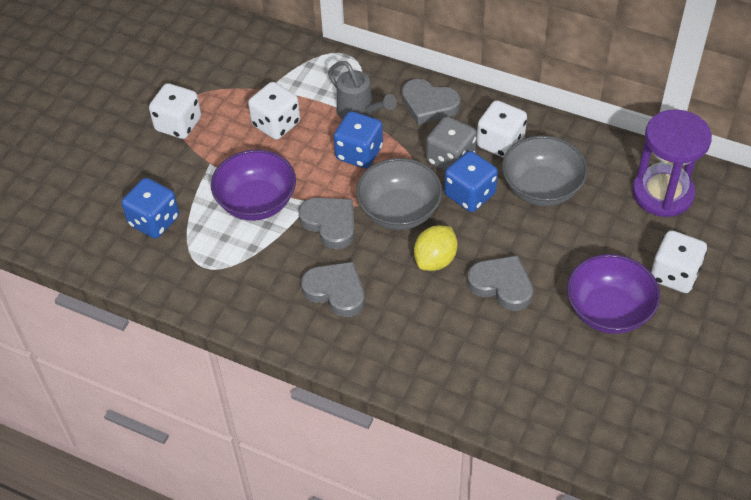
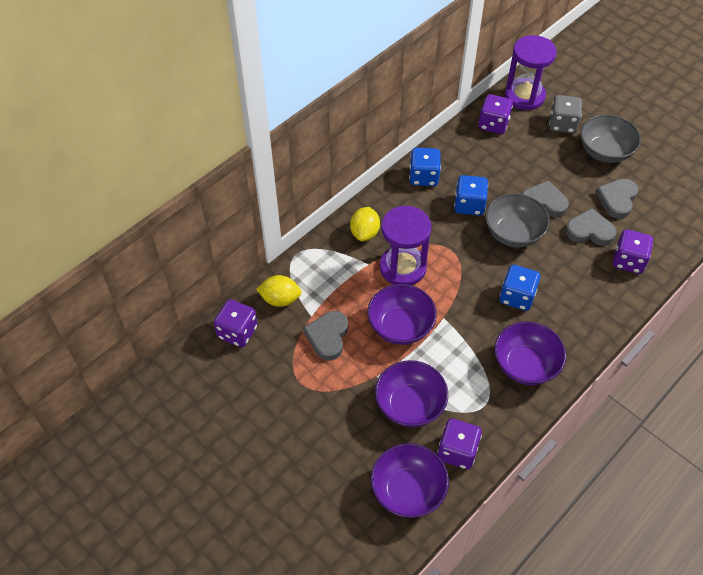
grey watering can: [328,61,397,120] = 1 -> none = 0
purple bowl: [211,150,296,221] [567,254,660,334] = 2 -> [367,284,437,345] [371,443,449,518] [375,360,448,427] [494,322,566,385] = 4
purple dice: none = 0 -> [214,299,258,347] [437,419,482,469] [478,94,513,134] [613,229,653,274] = 4
purple hourglass: [632,109,712,217] = 1 -> [380,206,432,285] [505,35,557,110] = 2
white dice: [149,83,201,139] [248,82,300,140] [477,100,527,158] [651,230,707,293] = 4 -> none = 0
yellow lemon: [414,225,458,271] = 1 -> [256,275,302,307] [350,207,380,241] = 2

